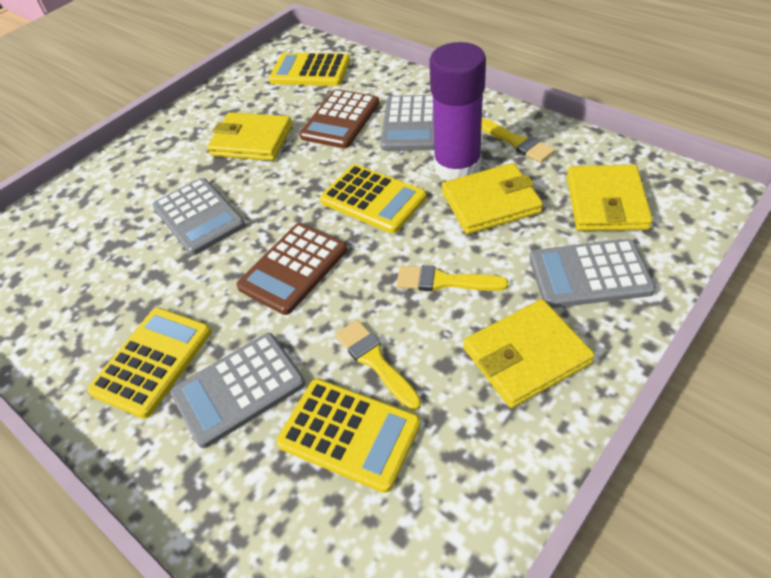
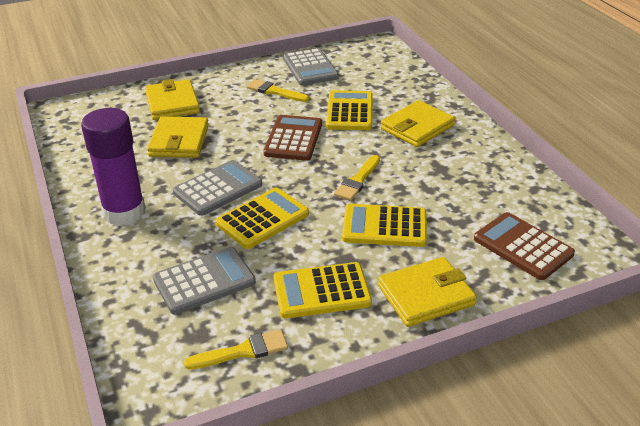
grey calculator: [153,178,245,255] [170,333,305,448] [380,95,434,151] [530,239,656,308] = 4 -> [153,247,256,314] [173,160,262,216] [283,48,339,85] = 3

